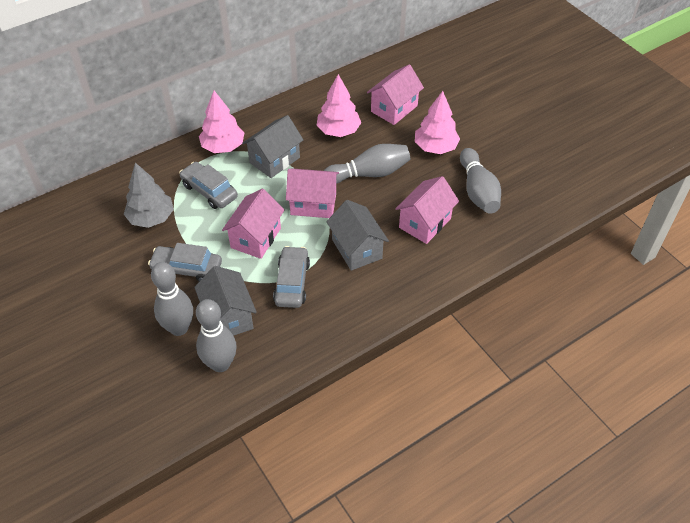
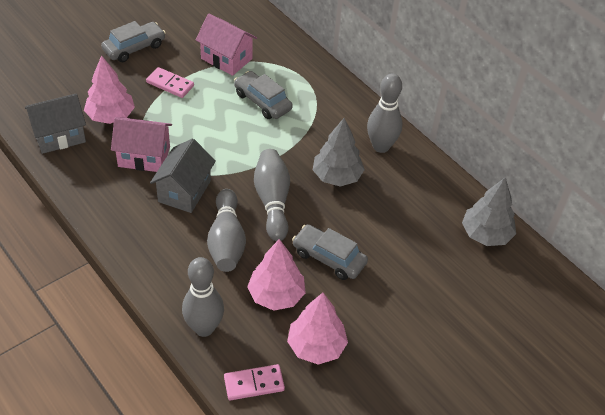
grey house: [194,266,257,336] [242,115,303,178] [326,200,389,271] = 3 -> [25,93,86,154] [150,138,216,213] = 2
grey tree: [124,162,174,228] = 1 -> [313,118,365,187] [462,177,516,246] = 2
pink domino: none = 0 -> [146,67,194,98] [224,364,285,400] = 2
pink house: [222,189,284,259] [286,168,339,218] [367,64,424,125] [395,176,459,244] = 4 -> [111,117,172,172] [196,14,257,76] = 2

